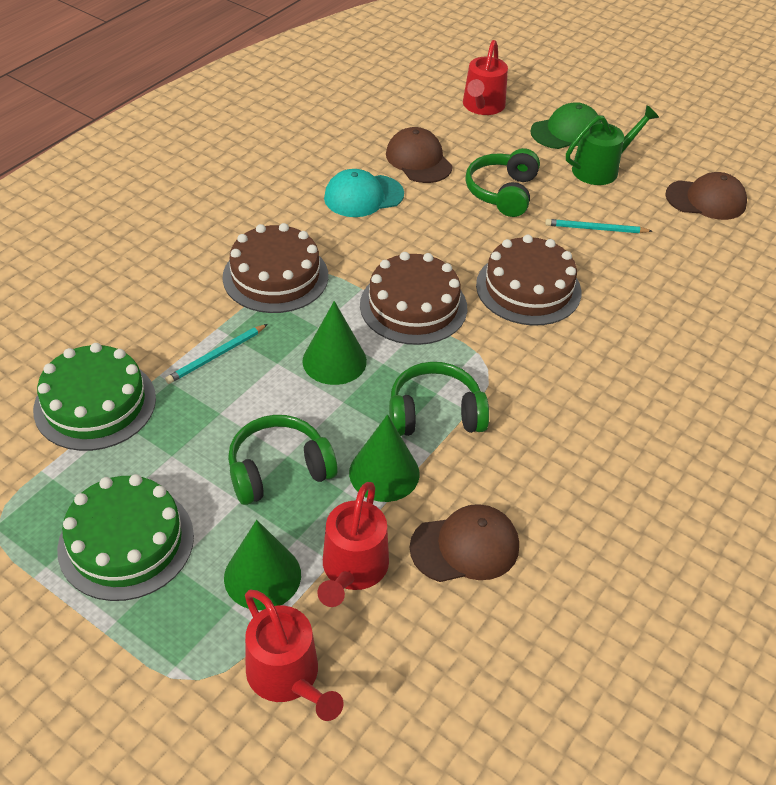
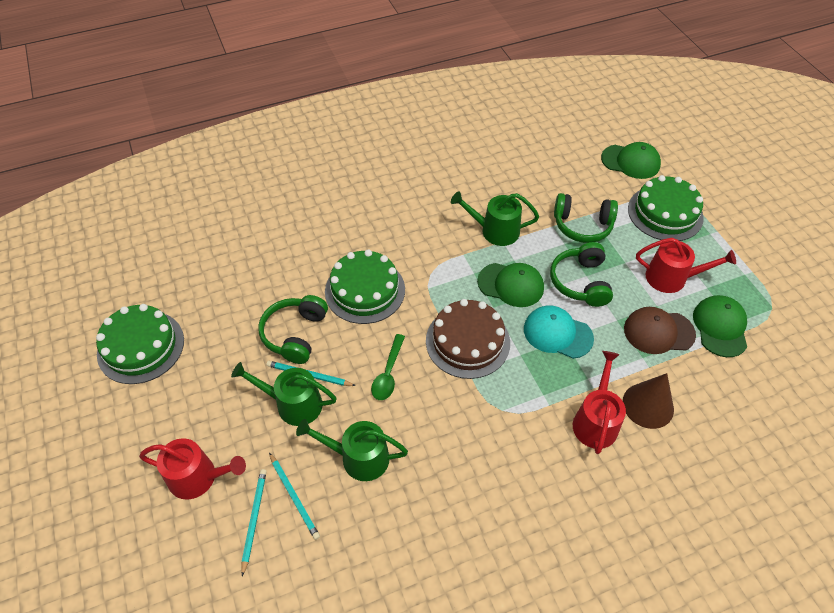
brown cake: [223,223,328,313] [360,252,467,345] [476,235,581,326] = 3 -> [426,299,510,379] = 1
brown cap: [386,127,453,183] [410,504,519,582] [665,172,747,220] = 3 -> [624,307,696,354] = 1
brown cone: none = 0 -> [623,373,674,429] = 1
green cake: [33,343,156,451] [57,474,194,601] = 2 -> [96,304,184,384] [325,249,405,324] [628,175,704,241] = 3
green cap: [530,102,601,149] = 1 -> [477,263,544,307] [601,142,661,179] [693,295,747,357] = 3
green cone: [224,520,301,610] [303,301,367,385] [349,414,420,502] = 3 -> none = 0
green spoon: none = 0 -> [371,334,405,400] = 1
green watering can: [566,105,659,185] = 1 -> [231,362,337,426] [296,419,408,481] [451,191,539,246] = 3
turquoise pencil: [165,324,268,384] [545,219,652,233] = 2 -> [242,469,267,576] [266,361,356,386] [269,452,320,540] = 3

